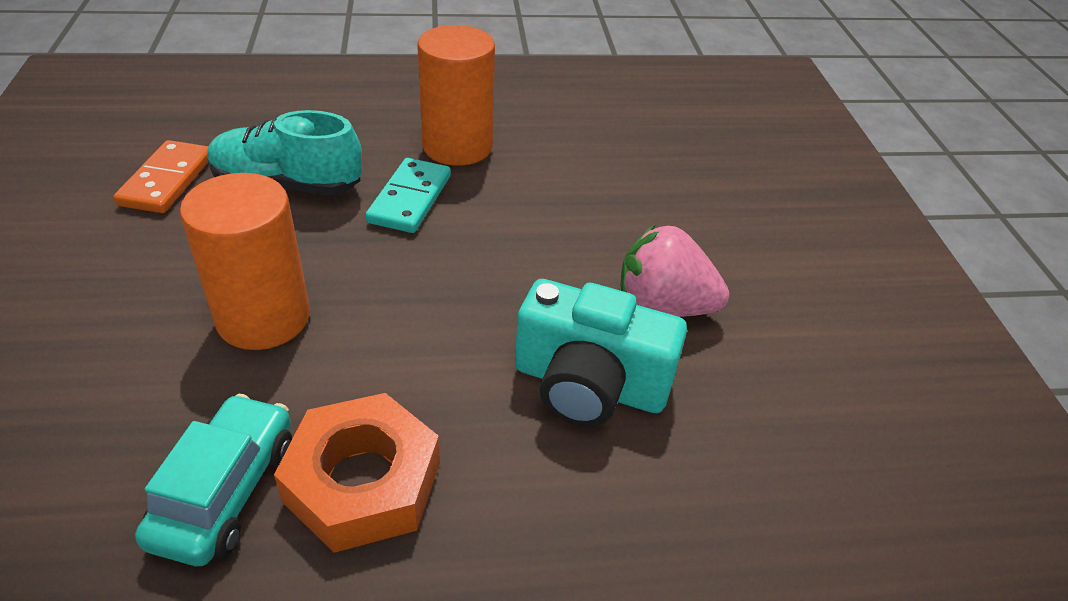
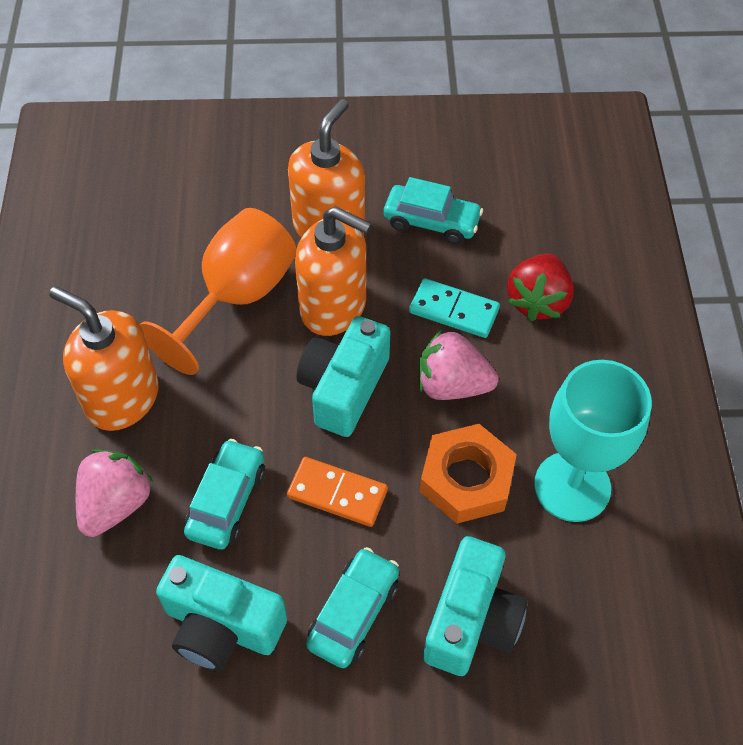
orange cylinder: [180,173,310,350] [417,25,495,166] = 2 -> none = 0
orange goblet: none = 0 -> [140,208,297,375] = 1
orange soap dispenser: none = 0 -> [49,286,159,431] [288,99,365,237] [295,206,372,336] = 3
pink strawberry: [620,224,729,317] = 1 -> [76,449,153,537] [419,330,499,400] = 2
red strawberry: none = 0 -> [507,253,574,321] = 1
turquoise camera: [515,279,687,427] = 1 -> [156,555,287,671] [297,316,390,437] [423,536,528,676] = 3
turquoise car: [135,394,292,566] = 1 -> [184,439,265,550] [306,547,399,668] [384,177,483,244] = 3
turquoise goblet: none = 0 -> [534,360,652,522] = 1
turquoise shoe: [207,110,362,195] = 1 -> none = 0

